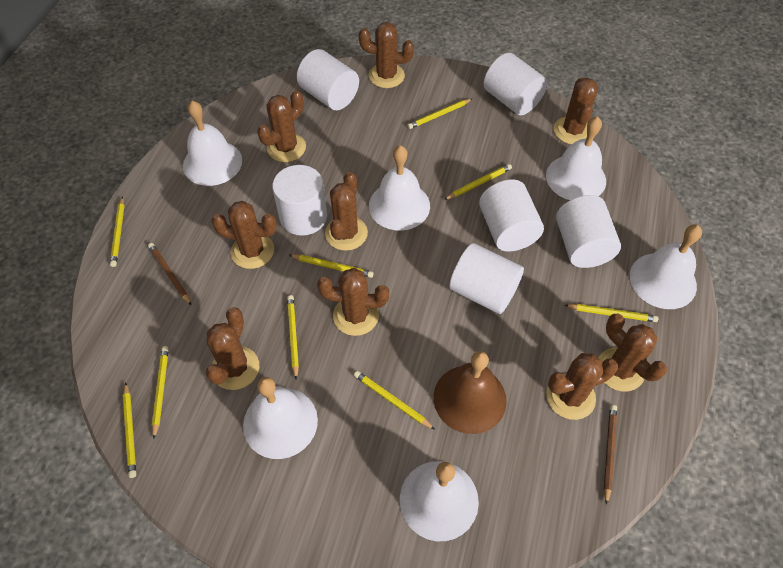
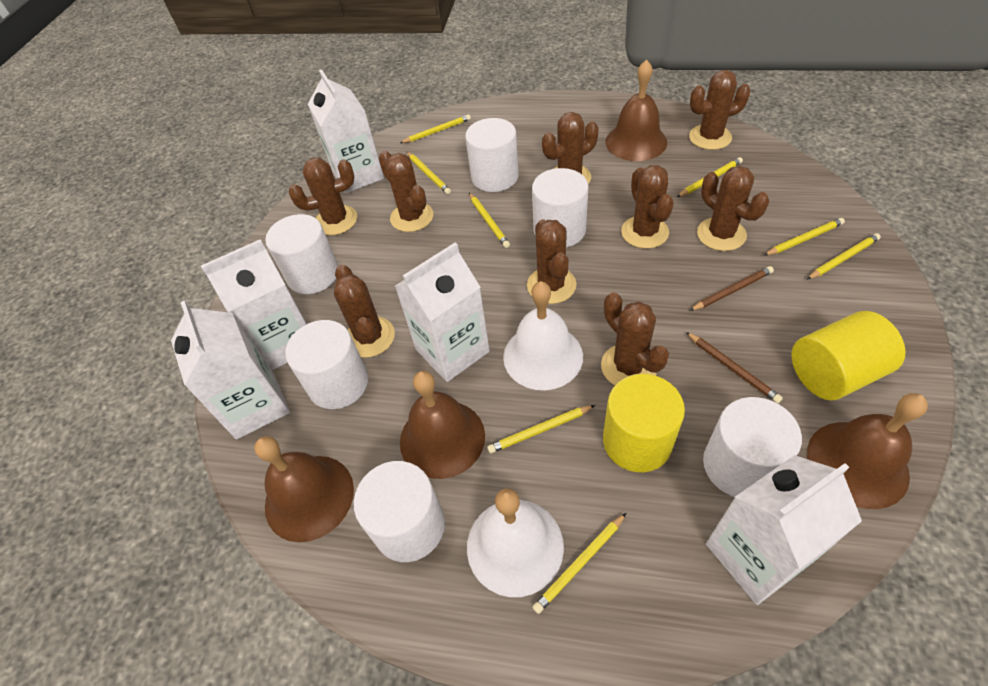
brown bell: [434,351,507,434] = 1 -> [254,436,354,542] [400,371,485,479] [605,59,667,161] [807,393,928,509] = 4
white bell: [183,101,242,186] [243,377,318,459] [369,145,430,231] [400,461,479,541] [546,116,606,200] [630,225,702,309] = 6 -> [467,488,564,597] [503,281,583,390] = 2
white carton: none = 0 -> [171,301,290,440] [201,239,306,370] [308,69,384,193] [395,242,490,382] [706,455,862,605] = 5
yellow cylinder: none = 0 -> [603,374,685,472] [792,311,906,400] = 2
yellow pencil: [110,196,124,267] [123,382,136,478] [152,346,169,439] [287,295,299,380] [289,255,374,278] [354,371,435,430] [407,99,472,129] [444,164,512,200] [564,304,659,322] = 9 -> [400,114,471,143] [407,152,451,194] [469,193,510,248] [487,405,595,453] [532,513,626,614] [677,157,743,197] [763,218,845,256] [807,233,881,280] = 8

